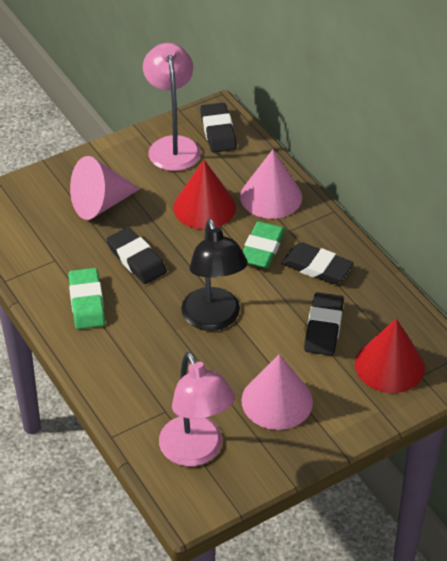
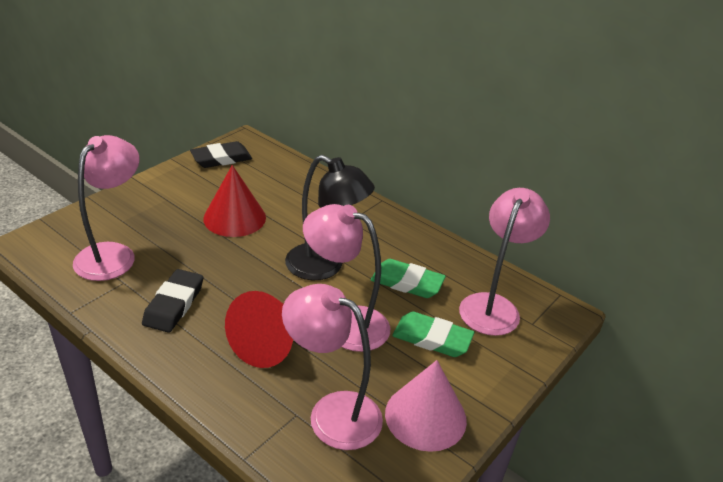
black eraser: [106,227,167,284] [200,103,237,153] [281,242,354,284] [304,292,344,356] = 4 -> [142,269,203,333] [190,141,252,168] = 2
pink cone: [70,156,140,220] [240,149,302,219] [241,354,313,430] = 3 -> [385,360,467,452] = 1
pink lamp: [143,43,201,171] [159,352,235,466] = 2 -> [73,135,139,281] [282,284,383,450] [303,204,390,352] [459,188,550,336] = 4

